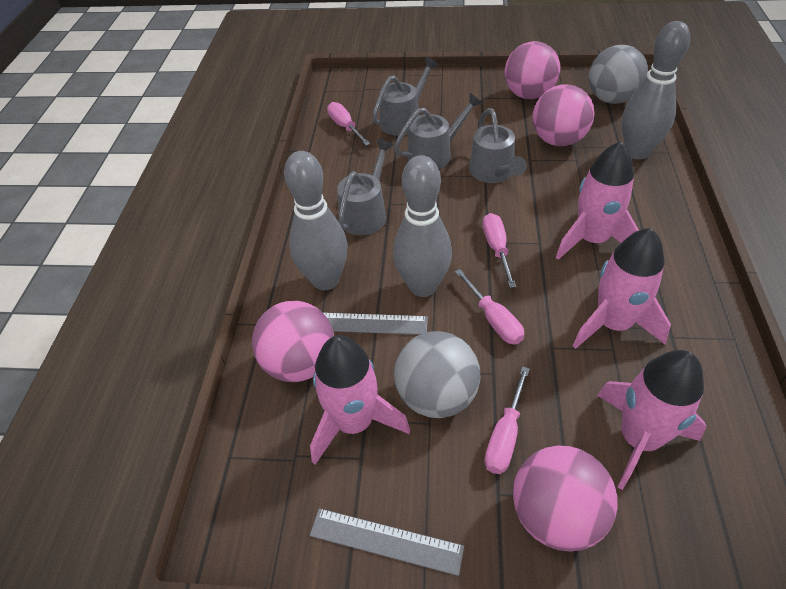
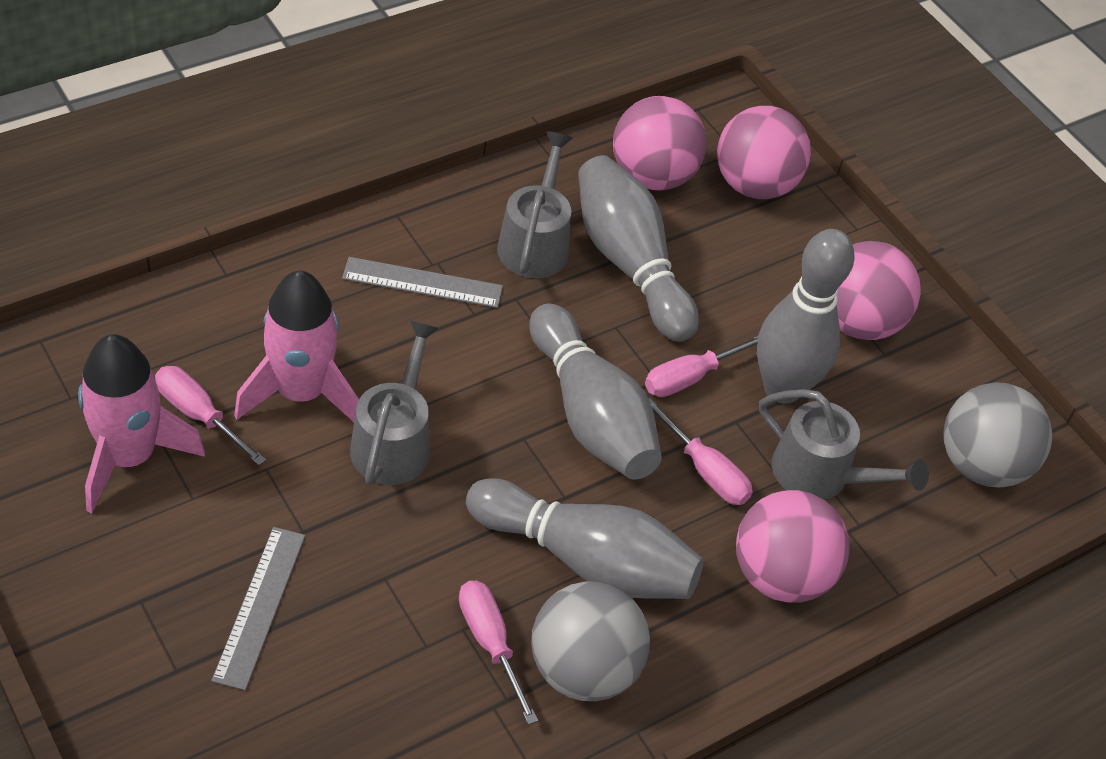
grey bowling pin: [284,151,348,290] [393,155,452,297] [622,21,690,159] = 3 -> [466,478,704,599] [529,303,662,480] [578,155,699,342] [757,229,854,404] = 4
grey watering can: [337,139,393,235] [372,57,439,136] [394,93,483,169] [469,108,527,183] = 4 -> [350,320,439,485] [497,131,573,278] [759,389,929,500] = 3
pink rocket: [310,335,410,464] [556,141,639,260] [573,228,671,349] [597,350,706,490] = 4 -> [78,334,205,513] [234,270,359,422] = 2

